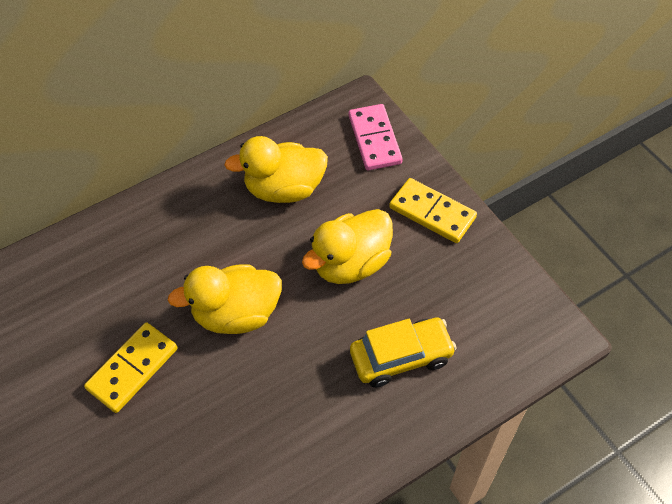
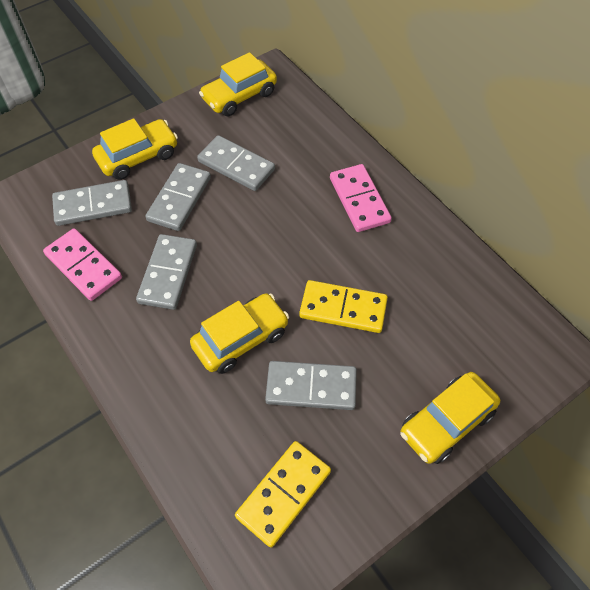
grey domino: none = 0 -> [52,180,132,226] [136,234,197,310] [145,163,211,231] [197,135,275,191] [265,361,357,410] = 5
pink domino: [349,104,403,170] = 1 -> [43,228,122,301] [330,164,392,232] = 2
yellow car: [350,318,457,387] = 1 -> [92,118,178,180] [190,293,289,374] [199,52,277,116] [400,372,500,464] = 4
yellow duck: [168,265,282,334] [224,136,328,203] [302,209,393,284] = 3 -> none = 0

